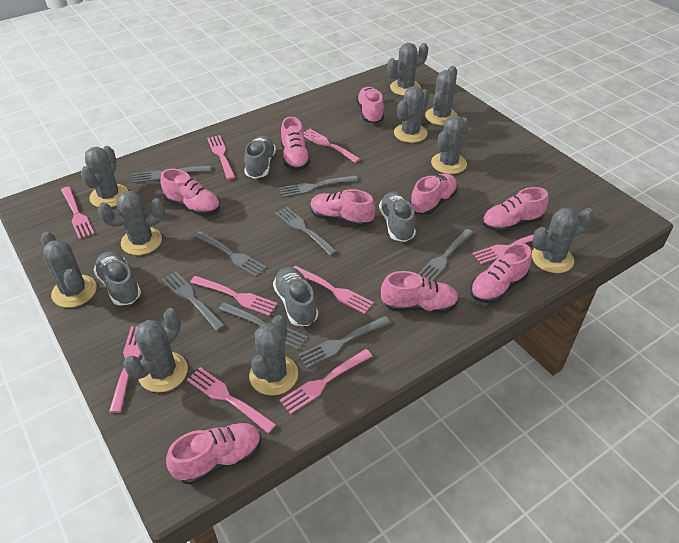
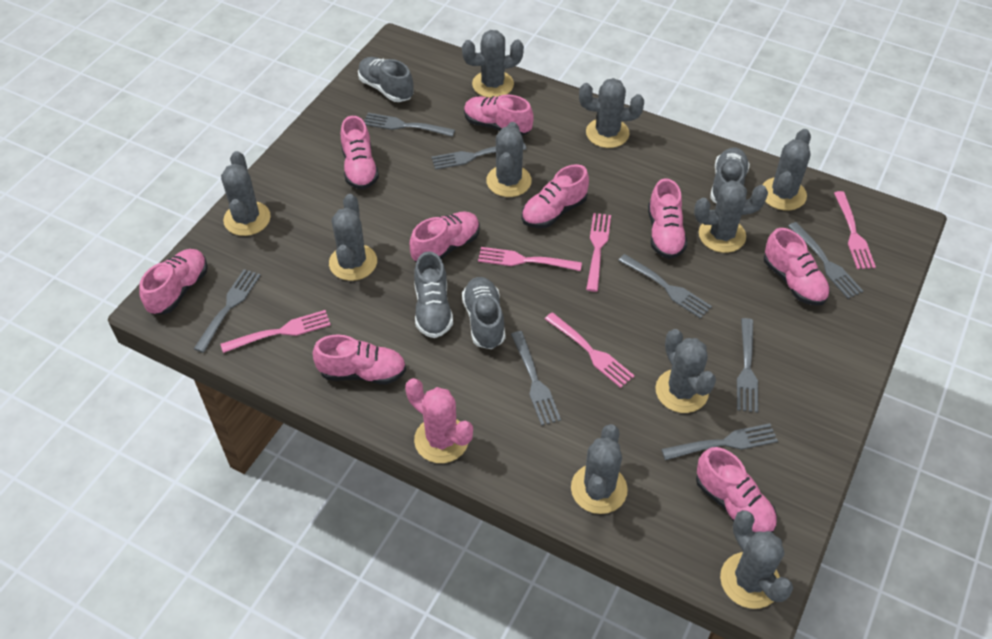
pink cactus: none = 0 -> [405,378,473,463] = 1
pink fork: [61,187,94,239] [109,326,141,413] [187,367,276,433] [190,276,277,316] [207,135,235,180] [279,349,372,414] [293,266,374,314] [304,129,360,163] [473,230,548,264] = 9 -> [221,310,331,353] [478,247,582,271] [545,312,635,388] [586,213,611,292] [834,191,876,269] = 5

